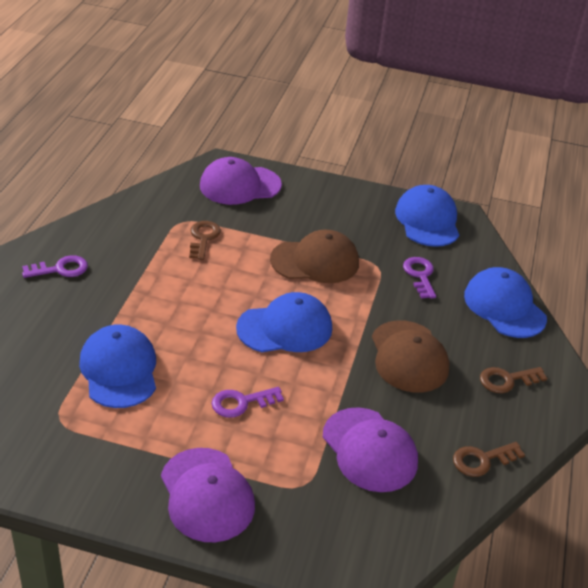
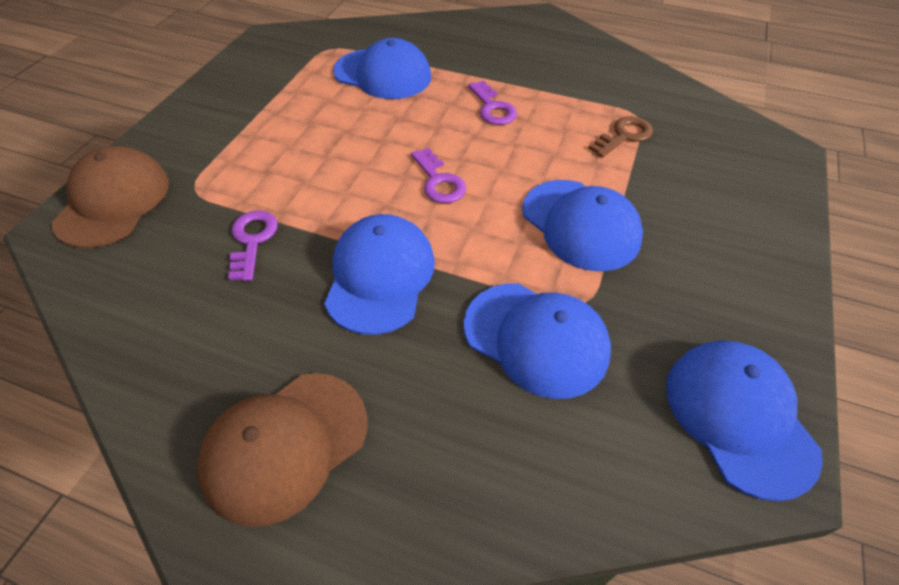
blue cap: [79,324,156,408] [236,292,332,352] [395,185,459,247] [464,267,547,338] = 4 -> [324,214,435,335] [333,38,431,99] [464,283,611,399] [522,180,643,271] [666,340,823,501] = 5
brown key: [189,221,221,260] [453,442,525,477] [480,367,548,393] = 3 -> [588,116,653,158] = 1
purple cap: [161,448,255,542] [200,157,282,205] [323,407,418,492] = 3 -> none = 0

